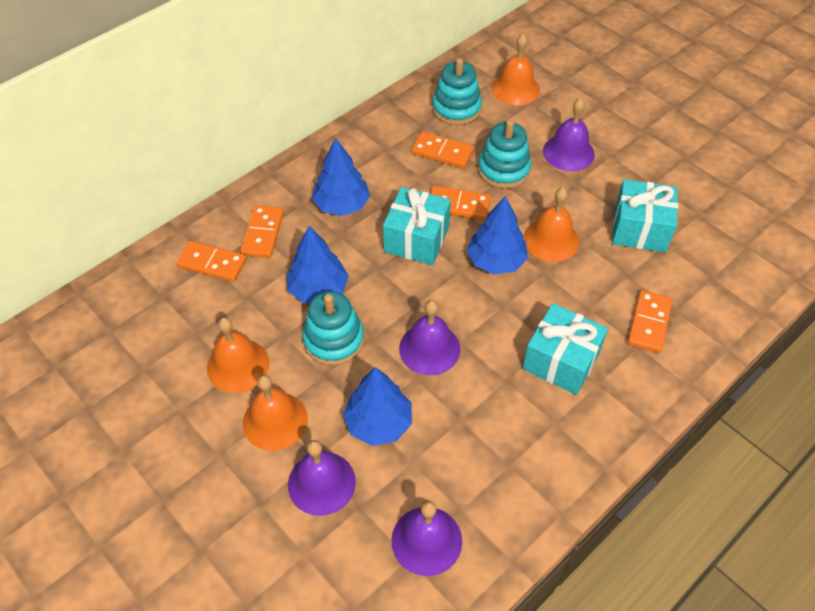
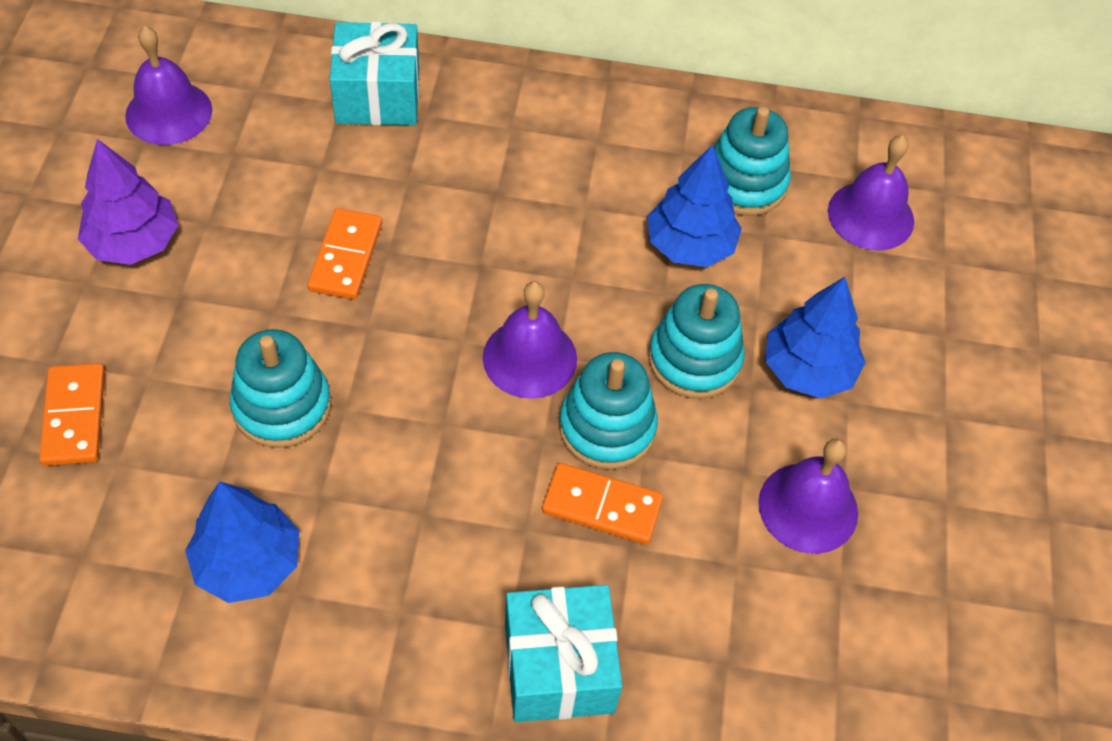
blue tree: [287,226,349,303] [312,138,370,216] [343,367,412,446] [467,196,528,275] = 4 -> [185,482,299,603] [647,145,742,267] [765,277,866,399] = 3
orange bell: [207,317,269,393] [243,375,308,451] [492,34,540,105] [523,187,579,262] = 4 -> none = 0
orange domino: [176,241,247,282] [240,205,284,258] [412,132,474,168] [430,186,491,220] [628,290,673,353] = 5 -> [39,363,105,466] [307,208,382,300] [542,463,663,545] = 3
purple tree: none = 0 -> [78,139,178,265] = 1
turquoise gift: [383,187,451,265] [522,303,608,395] [612,179,678,252] = 3 -> [330,22,419,125] [505,585,623,722] = 2
turquoise stacking toy: [302,291,364,366] [432,58,482,125] [478,120,531,189] = 3 -> [230,329,331,448] [559,352,658,470] [648,284,745,399] [714,107,791,216] = 4

